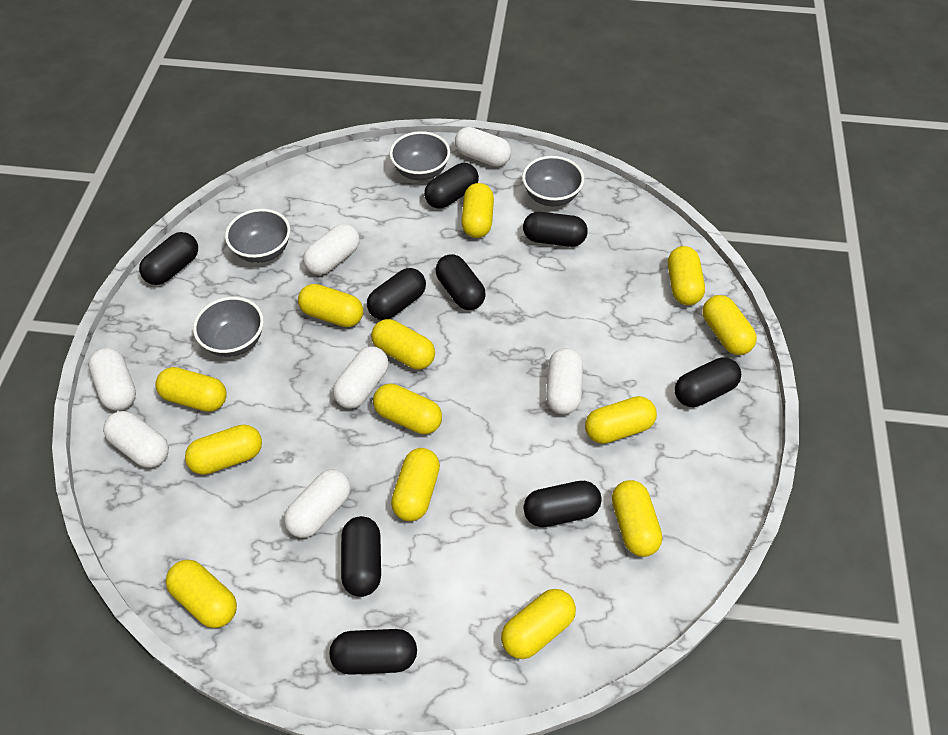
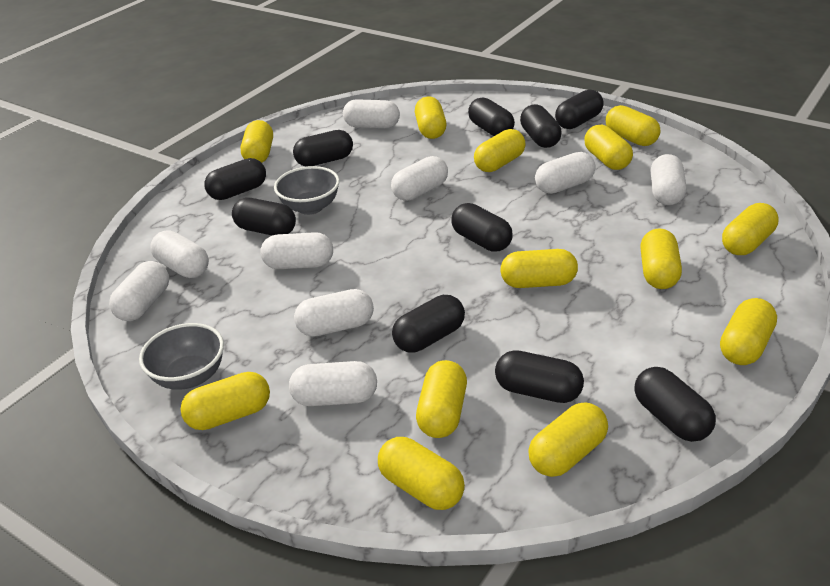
black capsule: [139,232,198,285] [329,629,417,675] [341,516,381,597] [367,268,426,320] [424,163,479,209] [436,254,486,310] [523,212,588,247] [523,481,602,527] [675,357,741,407] = 9 -> [204,158,266,200] [232,198,296,235] [293,130,353,167] [392,295,465,353] [451,203,513,252] [468,97,515,136] [495,350,584,403] [520,105,562,148] [555,89,604,129] [635,367,716,442] = 10
grey bowl: [193,297,264,357] [225,209,290,263] [390,131,450,181] [522,156,584,206] = 4 -> [139,323,224,390] [274,166,340,215] = 2
white capsule: [88,348,136,411] [103,411,169,468] [284,470,350,538] [303,224,360,275] [333,346,389,409] [455,127,511,167] [546,348,583,415] = 7 -> [109,261,169,321] [150,230,209,278] [260,232,333,269] [289,361,377,406] [294,289,374,337] [343,99,400,128] [391,156,448,201] [535,152,595,194] [651,154,686,205] = 9

